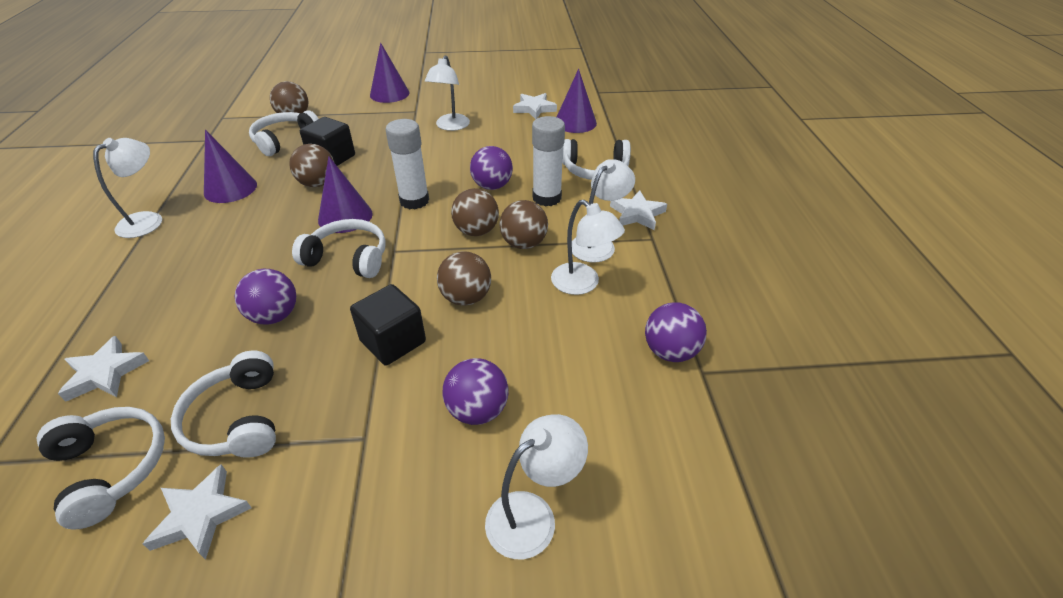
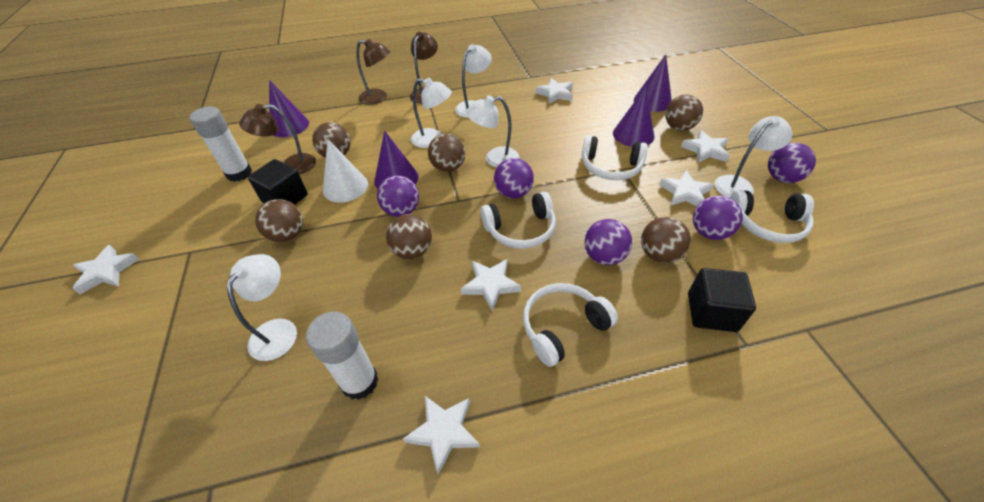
brown ball: [270,81,309,113] [289,144,334,187] [437,251,491,306] [451,188,499,236] [500,200,548,249] = 5 -> [255,199,303,242] [312,122,351,158] [386,214,432,259] [428,133,465,172] [641,217,691,263] [665,94,703,131] = 6
brown lamp: none = 0 -> [239,104,316,174] [356,39,390,105] [410,32,438,103] = 3
purple ball: [235,269,296,324] [442,358,509,425] [470,146,513,190] [645,302,707,362] = 4 -> [377,175,419,217] [494,158,534,199] [584,219,632,265] [693,195,743,240] [768,143,816,183] = 5
white cone: none = 0 -> [323,139,368,203] = 1
white headphones: [36,407,165,530] [171,351,276,458] [249,110,318,156] [292,219,386,278] [562,139,631,180] = 5 -> [481,192,556,249] [523,283,618,367] [582,135,648,180] [730,190,814,243] = 4
white star: [58,336,149,402] [142,464,252,560] [513,93,557,119] [610,190,667,230] = 4 -> [72,245,140,294] [403,396,480,475] [461,259,521,310] [536,78,573,104] [659,170,713,206] [681,130,730,163] = 6

